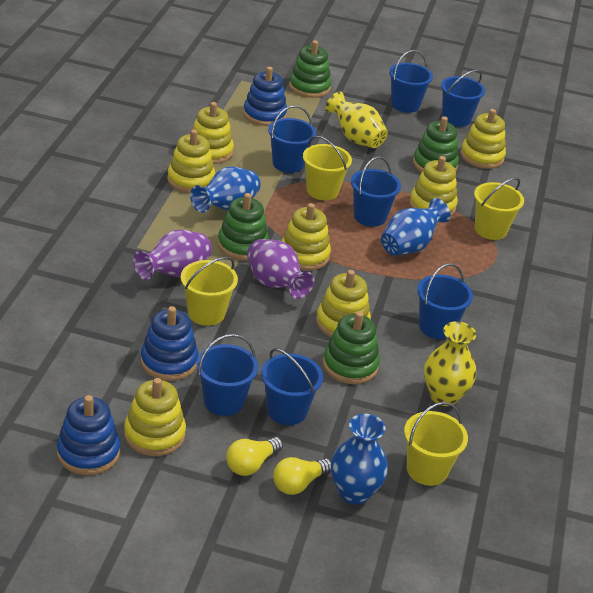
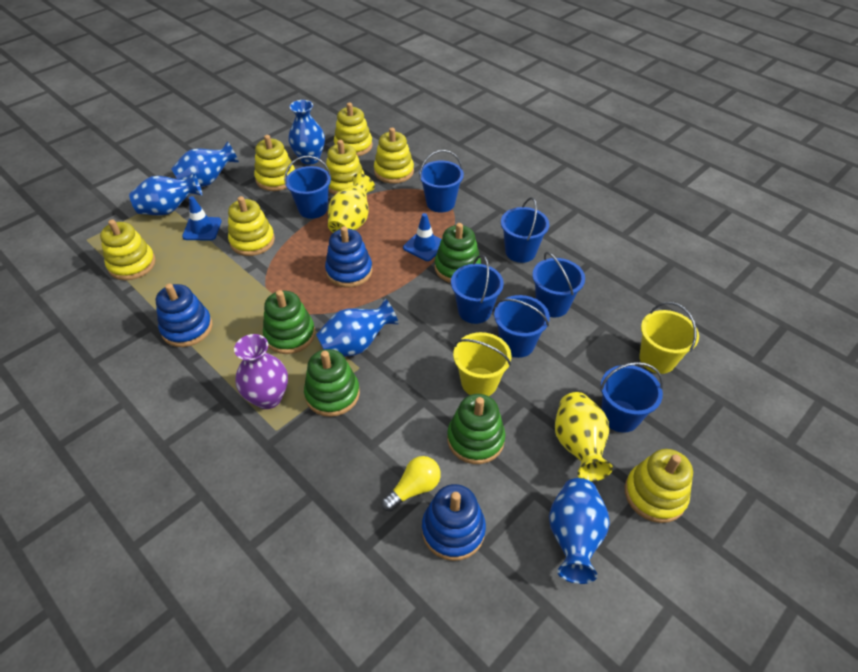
blue traffic cone: none = 0 -> [182,196,222,241] [403,213,441,261] = 2
blue vase: [190,167,261,213] [331,414,388,504] [381,198,451,256] = 3 -> [129,172,202,216] [171,141,239,187] [288,100,325,165] [316,298,399,357] [549,478,610,584] = 5
purple vase: [133,230,212,280] [247,239,314,299] = 2 -> [234,334,288,409] = 1
yellow bucket: [181,257,238,326] [303,136,352,200] [404,402,468,486] [474,178,524,240] = 4 -> [453,332,511,396] [639,302,699,374] = 2
yellow light bulb: [226,437,283,476] [273,457,331,495] = 2 -> [382,456,441,512] = 1

